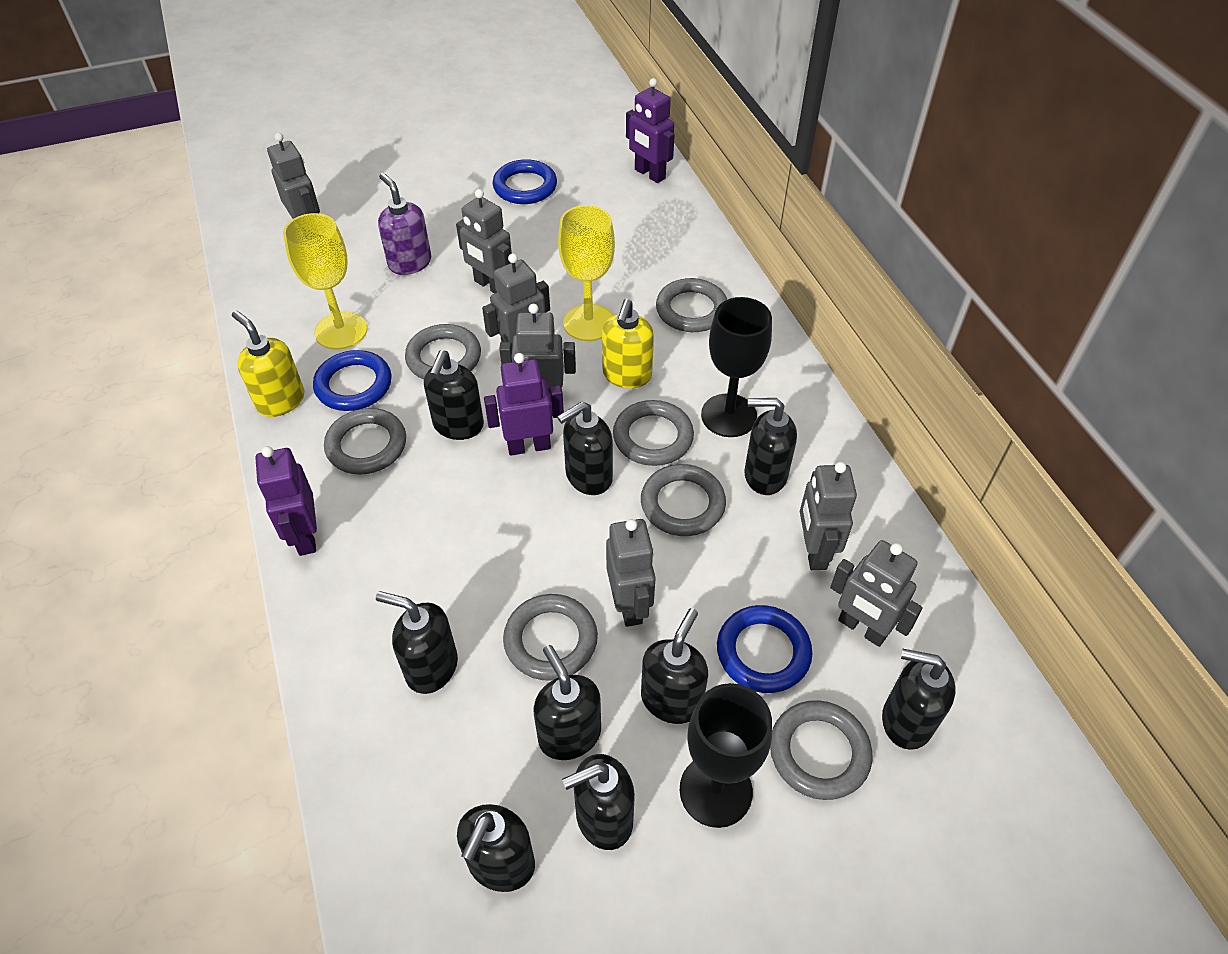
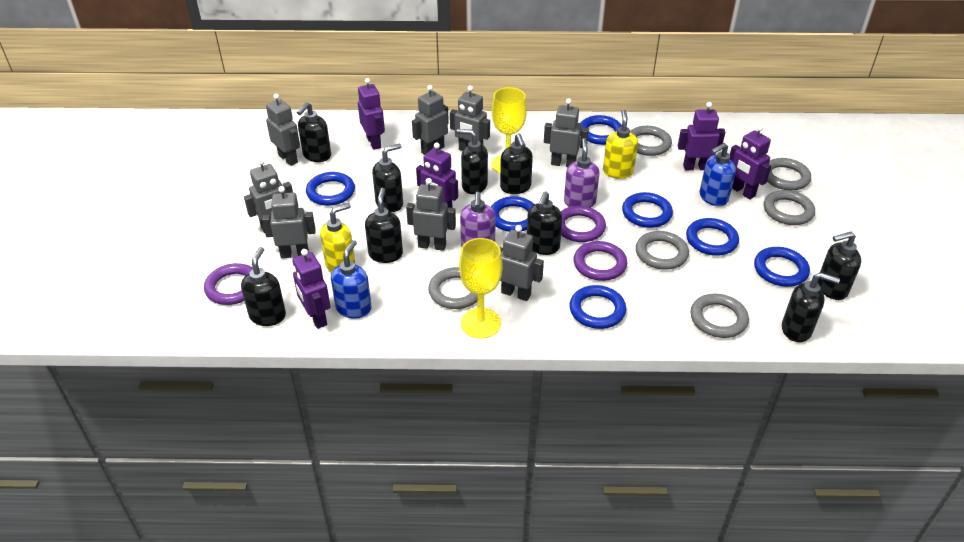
black goblet: [680,683,772,828] [701,297,772,437] = 2 -> none = 0
blue ring: [313,350,392,411] [493,159,557,204] [717,605,812,693] = 3 -> [306,172,355,206] [491,196,535,232] [569,285,626,329] [581,115,622,145] [622,192,673,228] [686,218,739,256] [754,247,810,287] = 7
blue soap dispenser: none = 0 -> [331,240,372,319] [699,143,736,206] = 2
grey ring: [324,408,406,475] [405,324,481,380] [503,594,598,681] [613,400,694,466] [641,464,726,536] [656,278,727,332] [770,700,872,800] = 7 -> [428,267,478,309] [630,126,672,156] [636,231,689,270] [690,294,749,338] [764,190,815,225] [767,158,811,191] = 6
grey robot: [267,133,320,219] [456,189,512,294] [482,253,550,346] [499,304,576,395] [606,519,656,627] [800,462,857,570] [830,540,923,647] = 7 -> [244,159,293,233] [262,186,316,258] [266,94,300,166] [406,178,456,251] [412,85,449,155] [450,86,490,151] [500,225,544,301] [544,98,589,167] = 8
purple ring: none = 0 -> [204,263,253,305] [561,206,606,242] [573,241,627,281] = 3
purple robot: [256,446,317,556] [484,353,564,456] [626,78,675,183] = 3 -> [292,249,331,329] [358,78,385,150] [416,143,458,208] [678,102,725,170] [730,125,771,199] = 5
purple soap dispenser: [378,173,431,275] = 1 -> [460,192,496,246] [564,138,600,208] = 2

